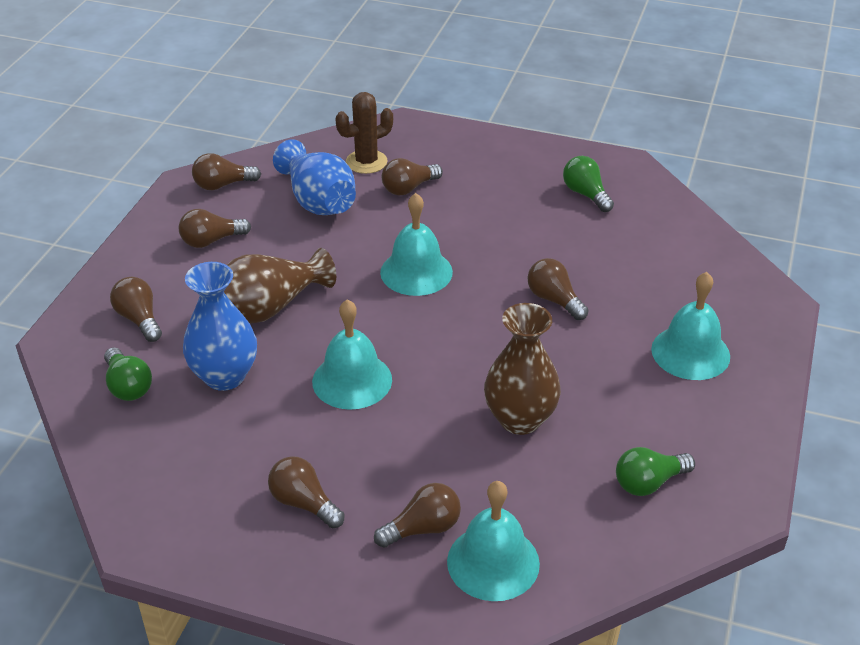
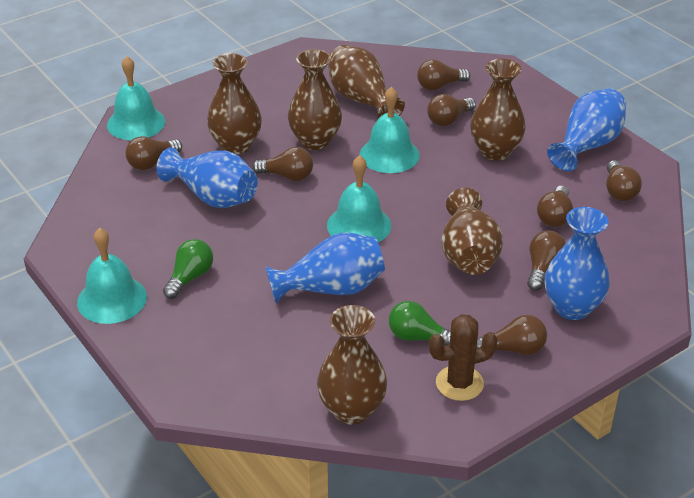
blue vase: [183,262,257,391] [273,139,356,215] = 2 -> [157,147,258,208] [265,232,385,304] [545,207,610,320] [547,88,626,171] = 4
brown light bulb: [110,277,162,342] [179,209,251,248] [192,153,261,190] [268,456,345,528] [374,483,461,548] [382,158,443,196] [527,258,589,320] = 7 -> [125,136,182,170] [252,147,313,181] [417,59,470,91] [427,94,476,126] [477,315,547,355] [527,230,566,291] [537,186,573,227] [606,160,642,201] = 8
brown vase: [224,248,336,323] [484,303,561,435] = 2 -> [207,53,262,154] [288,49,342,150] [317,305,387,425] [328,45,405,119] [441,188,503,275] [470,59,526,161] = 6
green light bulb: [104,347,152,401] [563,156,614,212] [616,447,695,496] = 3 -> [163,239,213,299] [389,301,451,346] = 2

